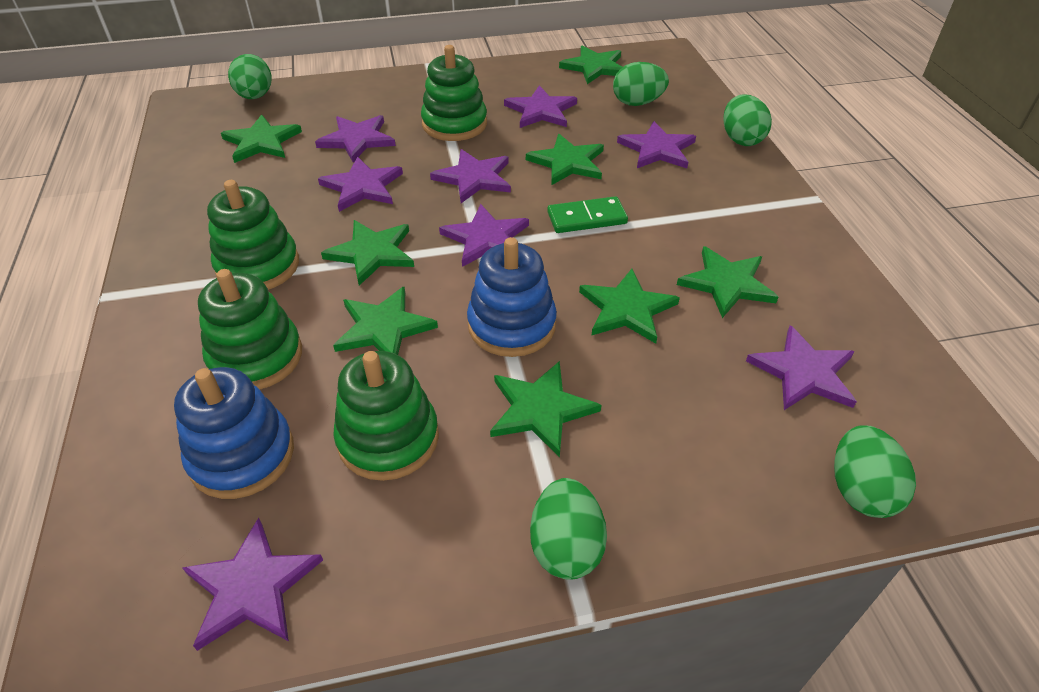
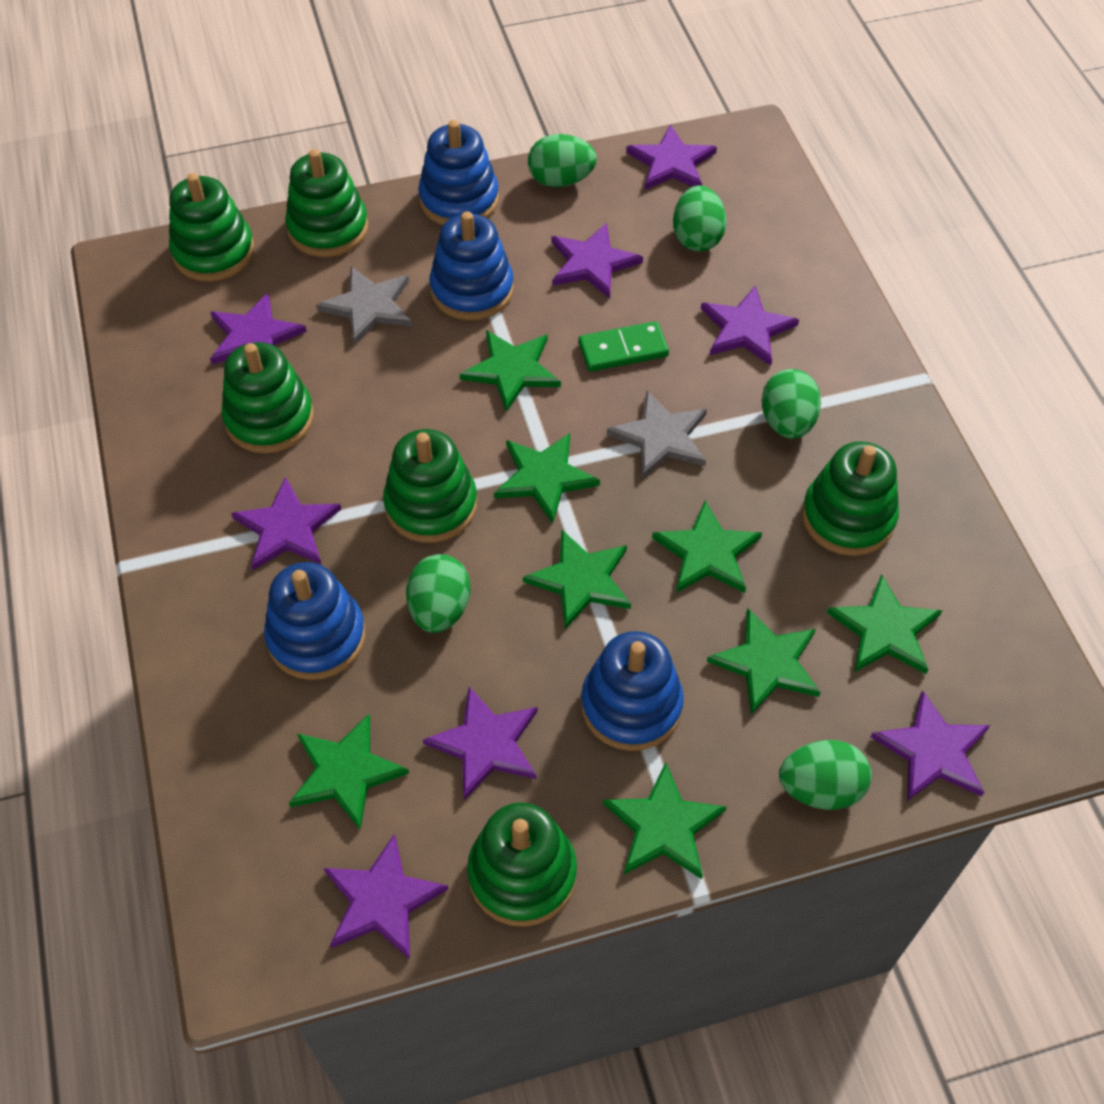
blue stacking toy: [174,367,294,499] [467,237,557,357] = 2 -> [264,562,365,680] [418,120,499,225] [429,211,514,320] [581,631,684,751] = 4
green stacking toy: [198,269,302,390] [207,180,299,290] [333,351,439,481] [421,45,487,141] = 4 -> [169,173,254,282] [222,342,314,453] [285,149,368,257] [383,429,477,543] [467,803,577,927] [802,441,899,556] = 6
grey star: none = 0 -> [316,267,412,345] [607,391,707,479] = 2

